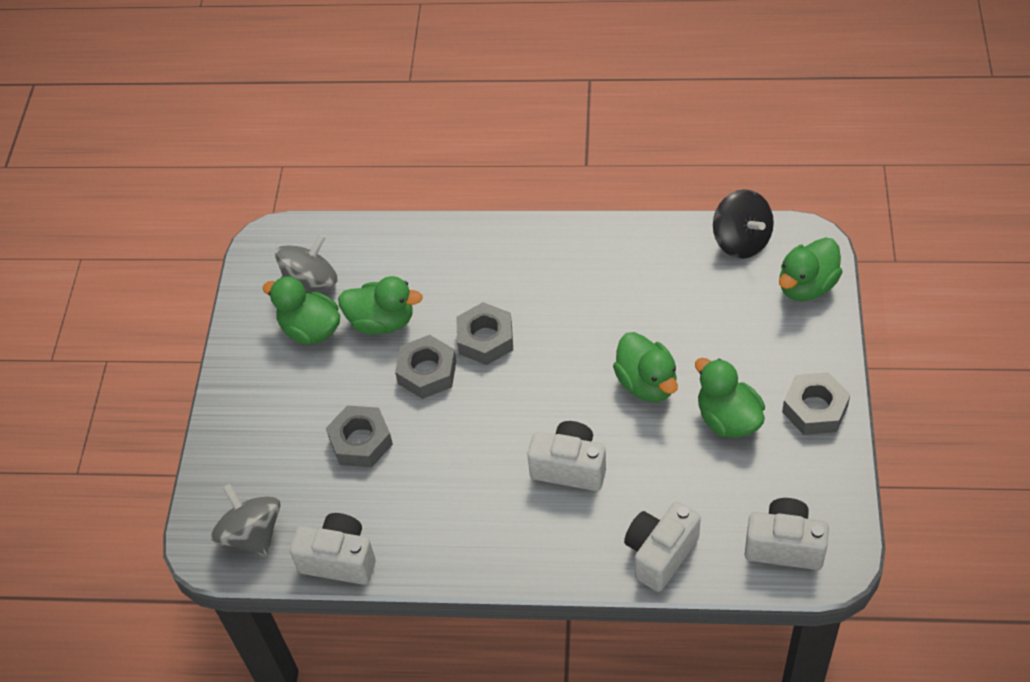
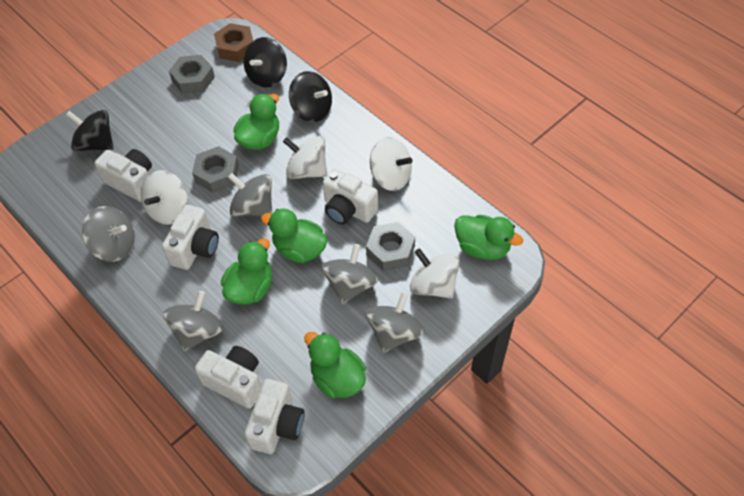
black spinning top: [713,189,774,259] = 1 -> [66,110,114,151] [243,37,287,88] [289,71,332,122] = 3
brown nut: none = 0 -> [214,23,253,62] = 1
grey nut: [326,405,393,467] [395,335,457,399] [456,302,513,365] [782,372,850,435] = 4 -> [169,55,215,94] [192,146,239,193] [366,222,415,271] = 3
grey spinning top: [211,484,281,557] [275,234,338,293] = 2 -> [82,206,135,262] [163,291,223,351] [228,173,272,216] [321,244,379,304] [366,292,423,353] = 5
white camera: [290,513,376,585] [527,421,606,491] [624,501,701,592] [745,498,829,570] = 4 -> [95,149,152,202] [162,205,219,270] [195,346,262,409] [244,379,305,454] [323,169,378,225] = 5
white spinning top: none = 0 -> [141,170,188,225] [283,136,327,179] [370,137,412,191] [410,248,460,299] = 4

